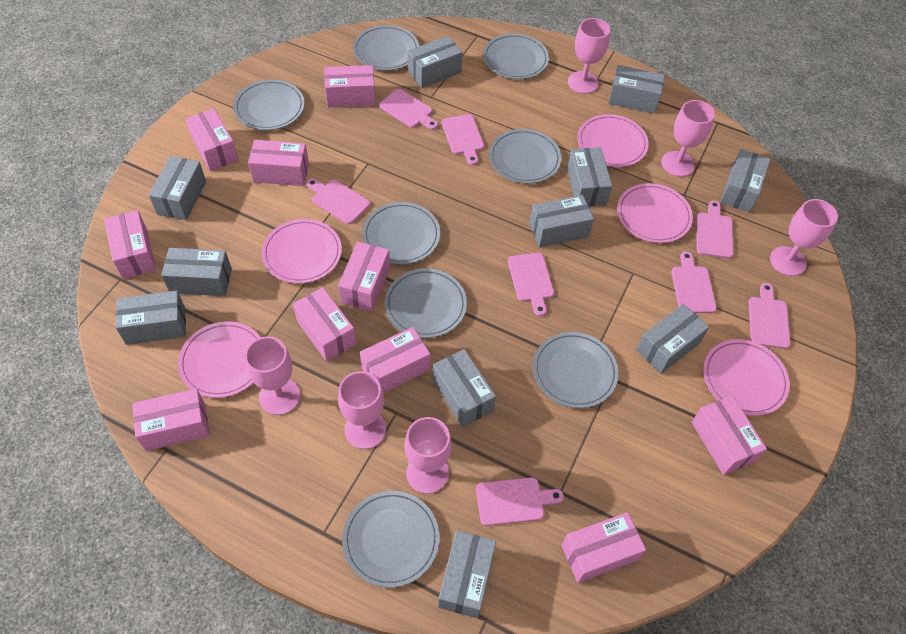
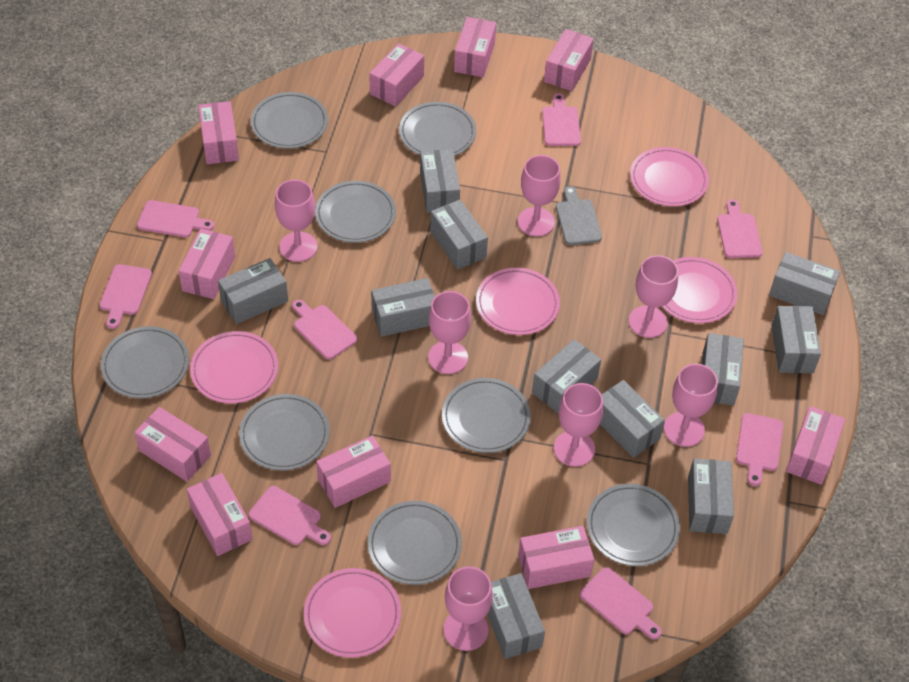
grey cutting board: none = 0 -> [556,186,602,245] = 1
pink goblet: [245,337,300,415] [338,371,386,449] [405,417,452,494] [568,18,610,94] [661,100,715,177] [770,199,838,276] = 6 -> [275,180,317,262] [428,291,471,374] [443,566,493,651] [518,155,561,237] [554,383,603,467] [629,255,678,338] [664,364,718,447] = 7

